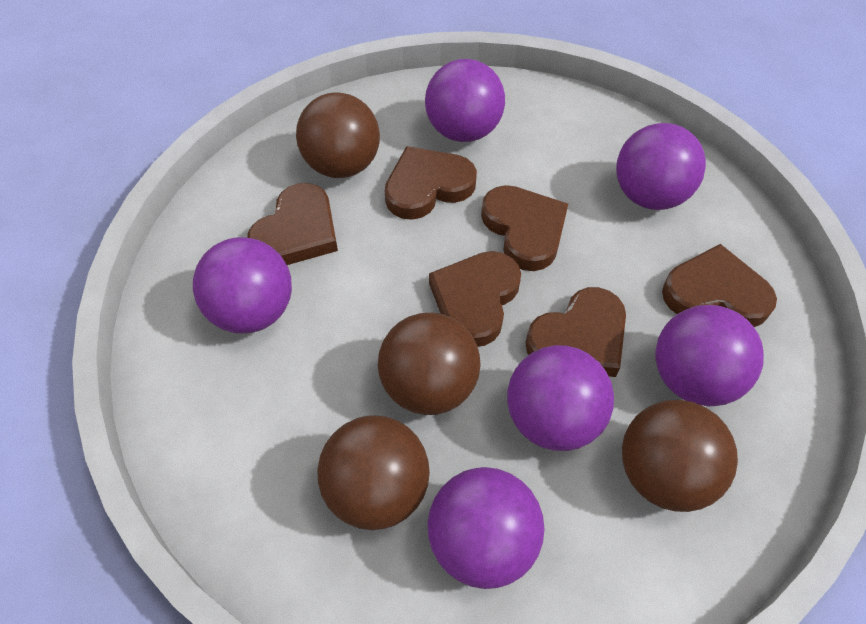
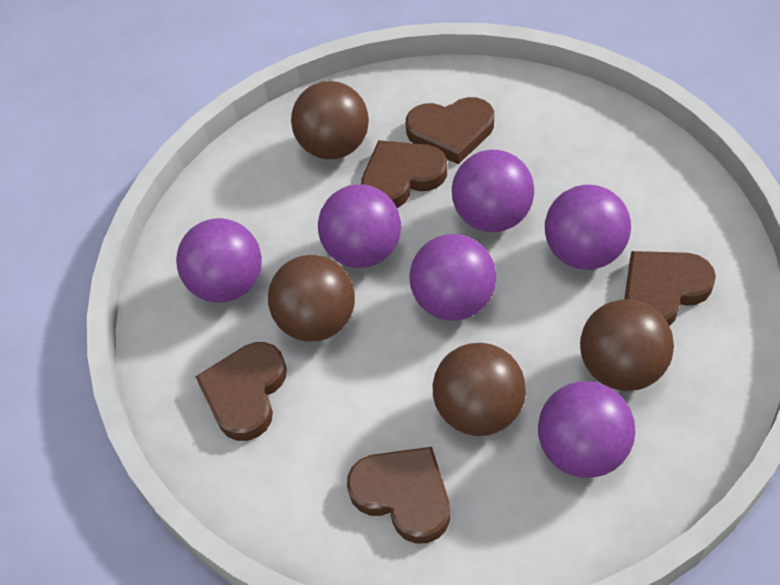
brown heart: [247,183,338,265] [385,146,477,220] [429,251,521,347] [481,185,568,271] [525,287,626,377] [662,244,777,327] = 6 -> [195,342,287,441] [347,447,450,544] [361,140,447,208] [406,97,494,164] [625,251,716,326] = 5

